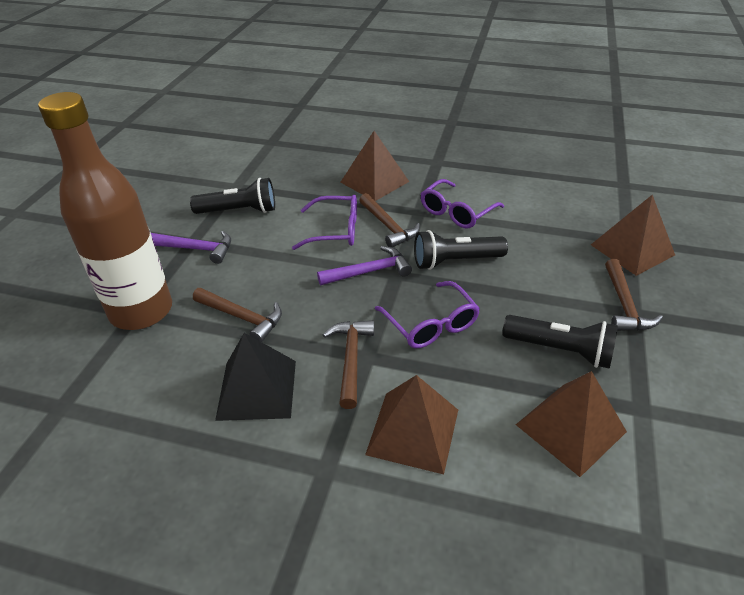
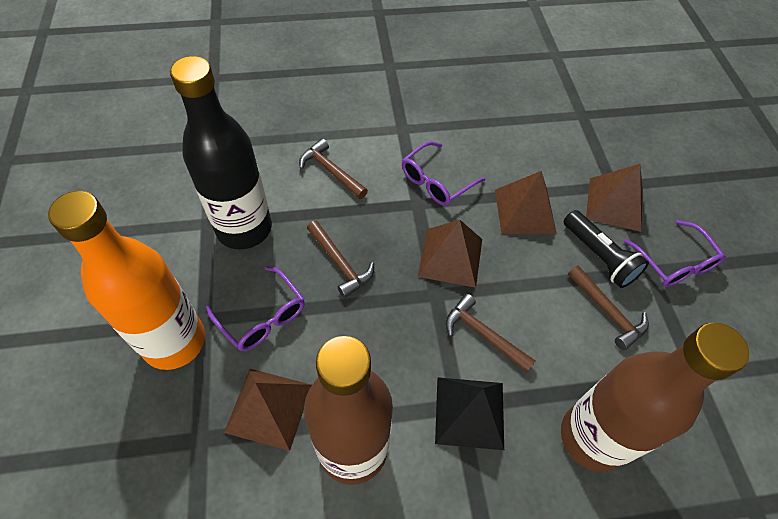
black bottle: none = 0 -> [170,56,272,250] = 1
black flashlight: [190,178,275,214] [414,230,508,270] [502,315,618,369] = 3 -> [564,210,649,288] = 1
brown bottle: [38,92,172,330] = 1 -> [304,336,393,485] [561,322,749,472] = 2
orange bottle: none = 0 -> [48,191,205,370] = 1
purple hammer: [151,231,231,264] [317,246,412,285] = 2 -> none = 0

